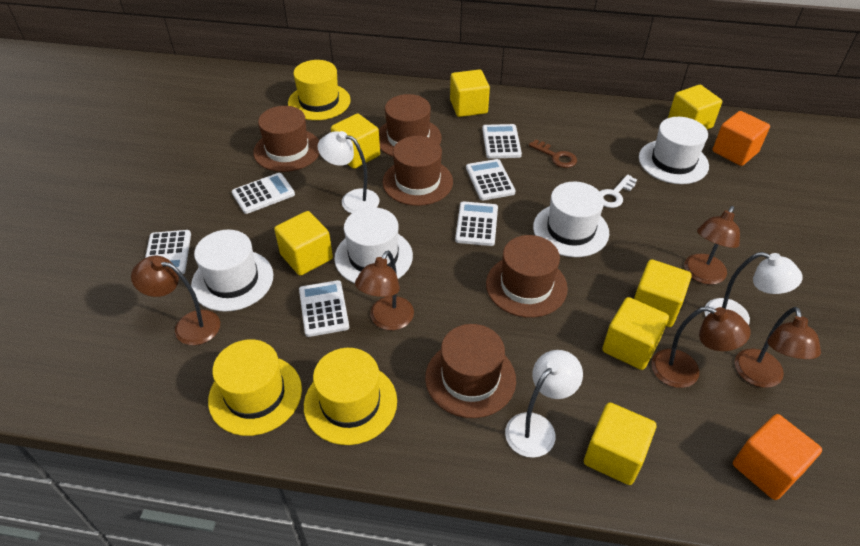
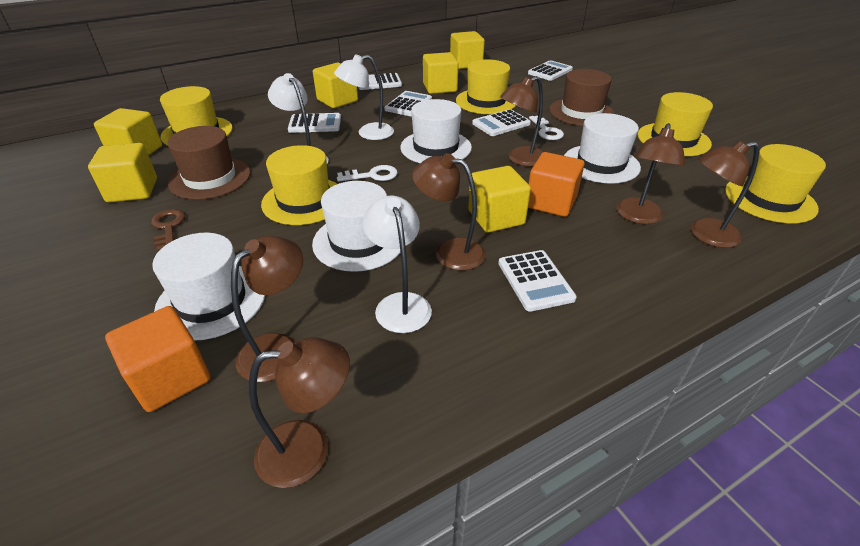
brown hat: [253,106,320,172] [379,94,442,157] [383,136,453,206] [425,324,516,418] [486,235,568,318] = 5 -> [168,126,251,200] [549,69,614,126] = 2
brown lamp: [131,256,220,345] [355,251,414,330] [651,306,751,388] [684,206,740,285] [735,307,821,388] = 5 -> [231,236,303,382] [249,337,350,488] [412,153,486,270] [500,76,543,167] [616,123,685,224] [691,141,759,248] = 6
white key: [600,174,637,208] = 1 -> [337,165,398,182] [529,116,564,140] = 2
yellow cube: [274,211,333,276] [331,114,380,169] [450,70,490,117] [584,402,656,485] [602,297,669,370] [634,259,692,327] [668,85,722,130] = 7 -> [88,143,157,203] [94,108,162,155] [313,62,358,108] [423,52,459,94] [450,31,485,69] [468,166,531,233] = 6
yellow hat: [208,340,302,436] [288,60,351,120] [304,348,397,445] = 3 -> [160,86,233,146] [261,145,337,225] [456,59,516,114] [638,92,713,156] [725,144,826,224] = 5

